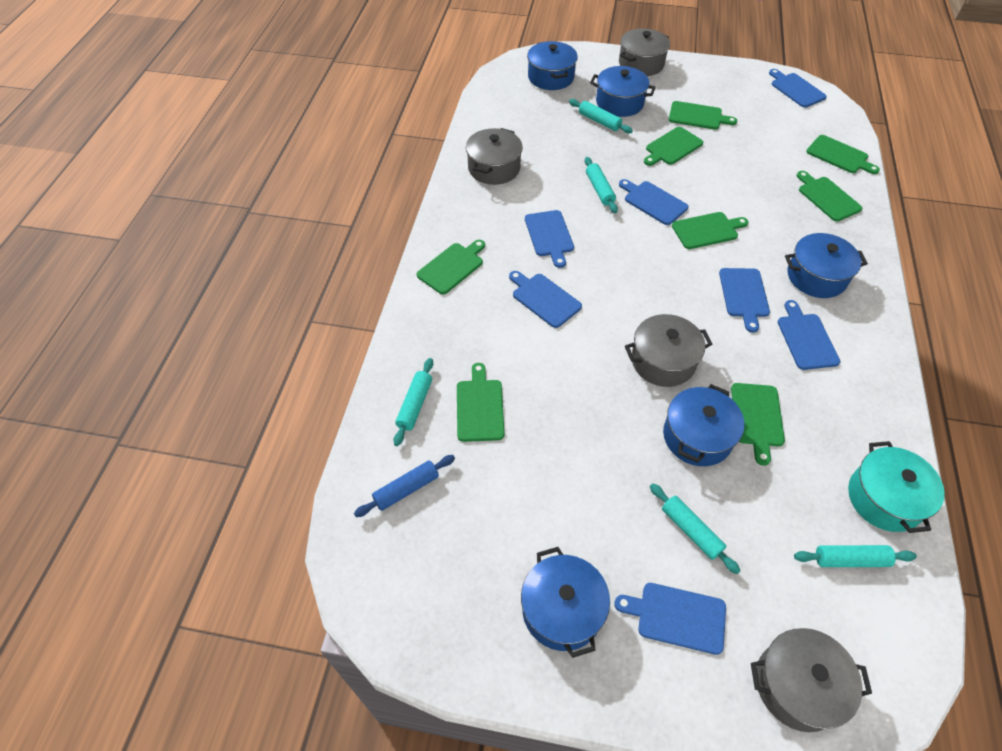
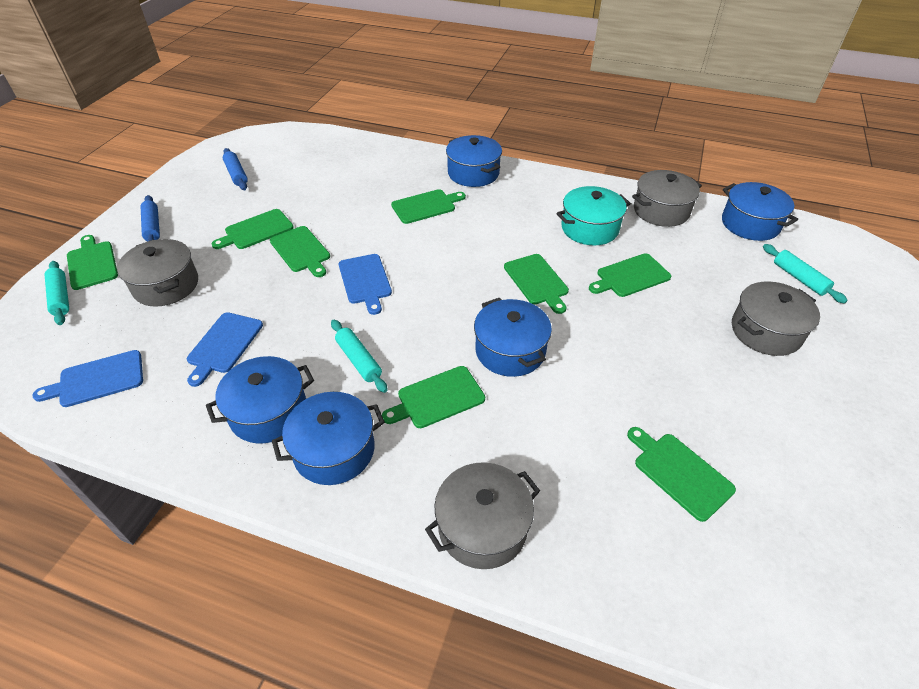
blue cutting board: [509,271,582,328] [525,210,574,268] [614,583,726,655] [619,179,689,225] [719,268,770,333] [769,69,827,108] [778,300,840,370] = 7 -> [32,350,143,407] [187,312,263,387] [339,254,392,315] = 3
blue rolling pin: [354,455,455,517] = 1 -> [141,195,160,242] [223,148,248,190] = 2
turquoise rolling pin: [393,358,433,446] [569,99,633,133] [584,157,618,213] [650,483,740,574] [794,545,917,567] = 5 -> [44,261,69,325] [331,320,387,393] [763,244,848,304] = 3

